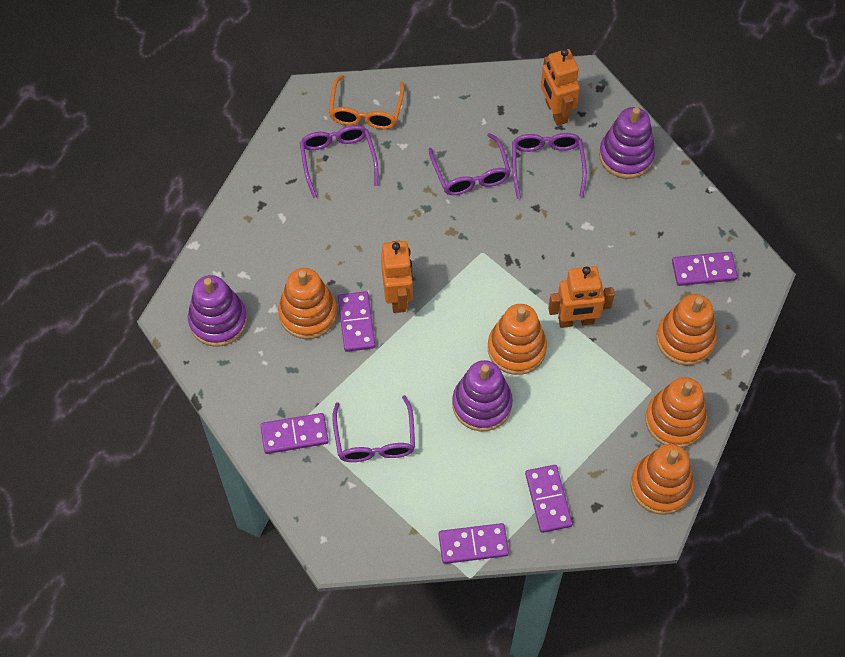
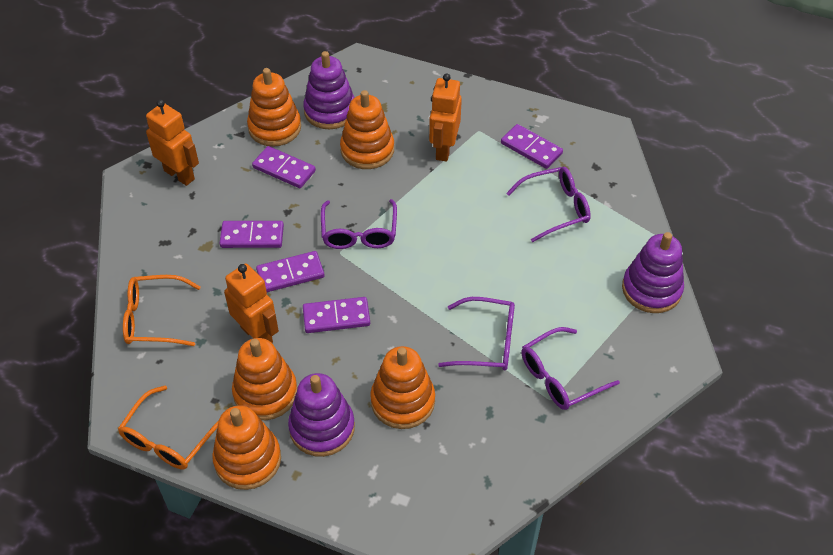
orange glasses: [329,75,405,129] = 1 -> [118,386,218,469] [123,275,201,346] = 2

